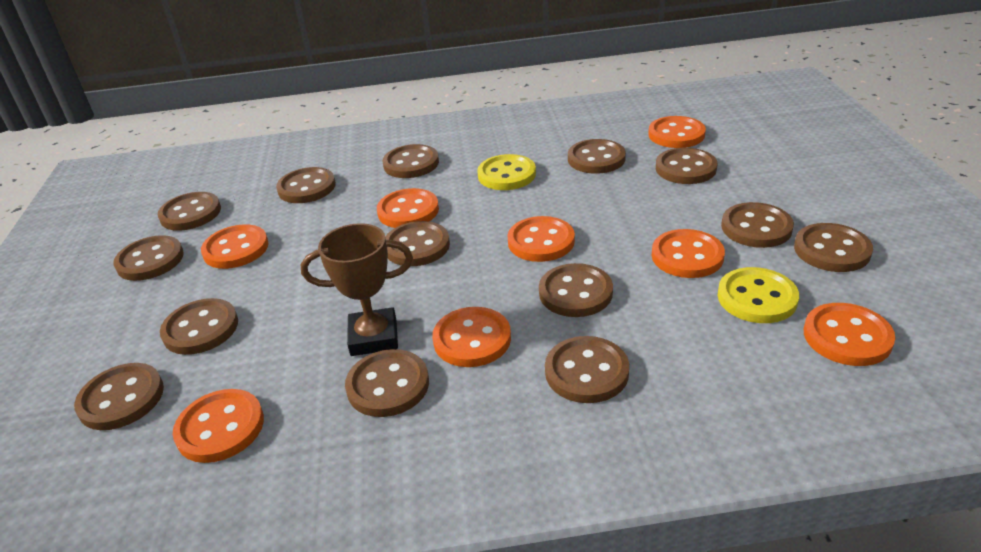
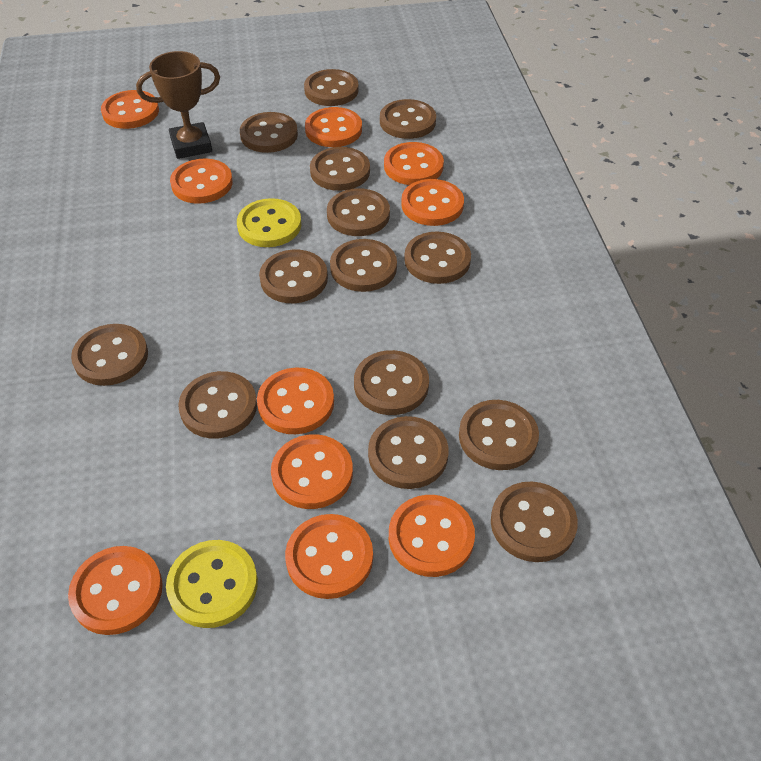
orange button: [173,389,264,463] [201,224,269,269] [377,188,439,228] [432,307,511,367] [507,216,575,262] [648,116,706,148] [652,229,725,278] [804,303,895,366] = 8 -> [68,546,163,635] [101,90,159,129] [170,158,233,204] [257,368,334,434] [271,434,353,509] [285,514,373,599] [305,107,362,147] [384,142,444,185] [389,495,475,577] [401,179,464,226] = 10

